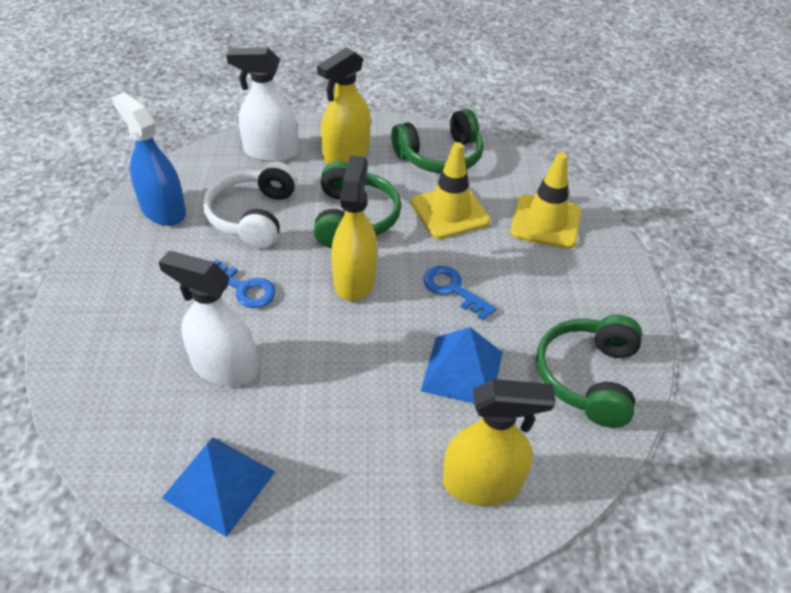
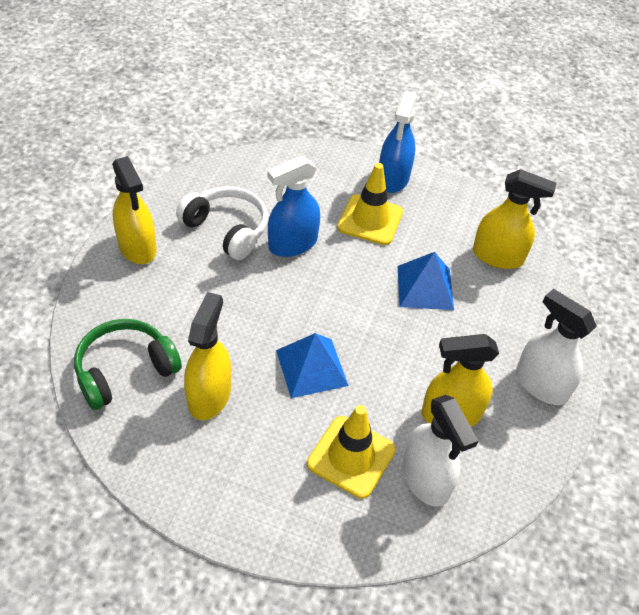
blue key: [213,259,276,308] [423,266,496,320] = 2 -> none = 0
blue spray bottle: [112,92,186,226] = 1 -> [268,156,320,257] [379,91,417,193] = 2
green headphones: [314,161,401,248] [391,109,484,173] [536,315,642,428] = 3 -> [74,319,182,410] = 1
yellow spray bottle: [317,47,371,164] [331,156,377,301] [443,379,556,506] = 3 -> [112,156,157,264] [184,292,231,420] [422,334,499,427] [473,169,557,269] = 4

